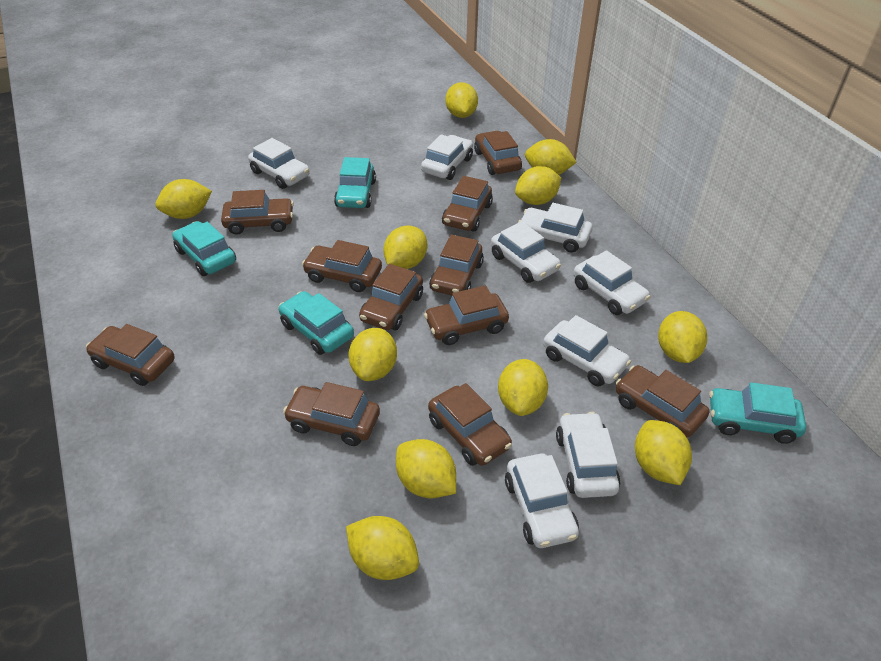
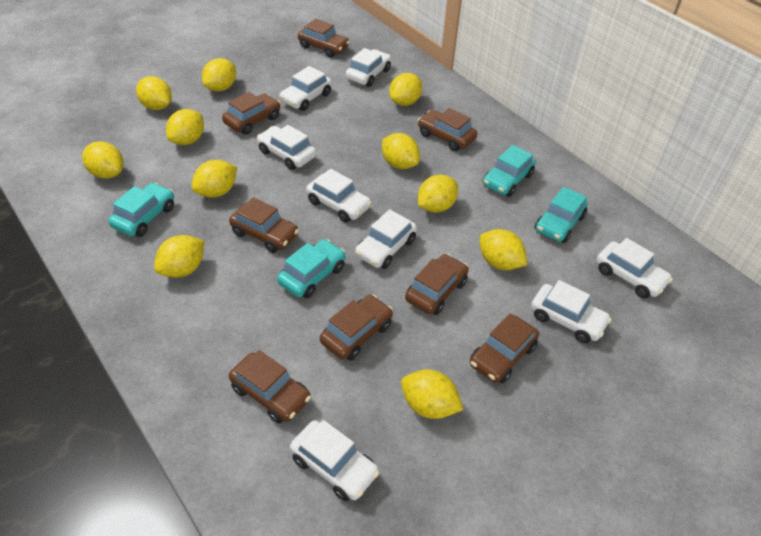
brown car: [86,324,175,386] [221,190,294,235] [283,382,380,446] [302,240,382,292] [359,264,423,331] [424,285,509,345] [428,383,512,466] [429,235,484,296] [442,176,493,232] [474,131,522,175] [616,365,709,437] = 11 -> [222,92,281,135] [229,197,299,253] [229,350,311,423] [298,18,350,58] [320,295,393,361] [405,254,469,315] [418,108,477,151] [470,313,539,383] = 8

